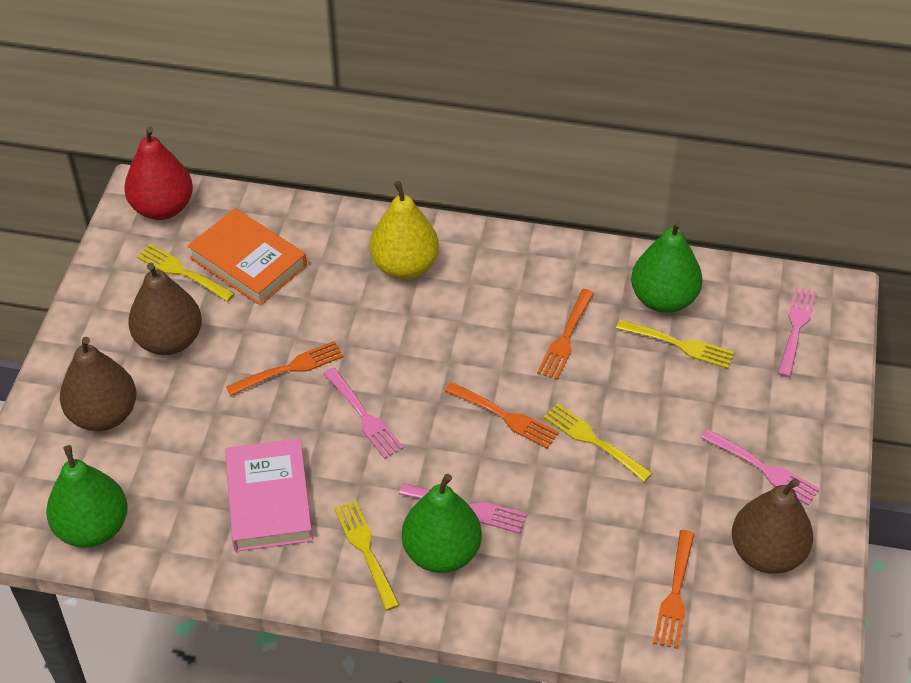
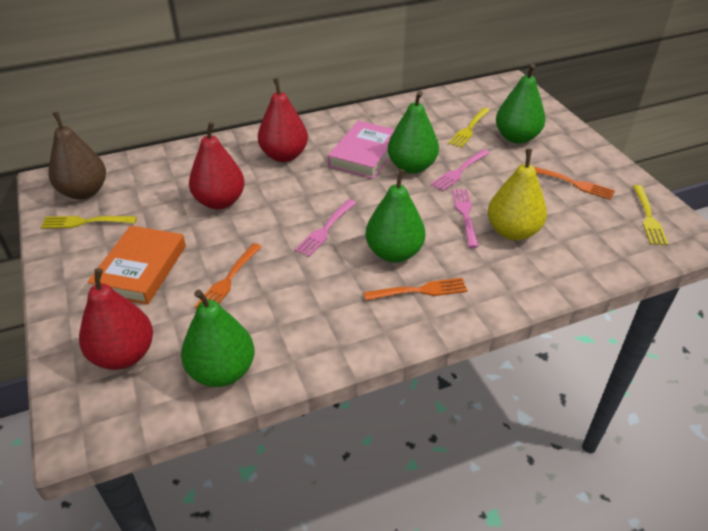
brown pear: [60,337,137,431] [128,263,202,355] [732,478,813,574] = 3 -> [49,112,106,199] = 1
green pear: [46,445,128,548] [402,474,482,573] [631,220,703,313] = 3 -> [181,290,254,387] [366,169,425,262] [388,91,439,174] [496,64,545,144] = 4
orange fork: [226,341,343,396] [445,382,559,449] [537,289,594,380] [653,530,694,649] = 4 -> [194,243,262,308] [364,278,468,301] [533,166,615,200] = 3
pink fork: [323,368,404,459] [399,483,527,534] [701,429,820,505] [778,287,817,377] = 4 -> [295,199,356,257] [430,149,490,191] [452,189,479,248] = 3
red pear: [124,126,193,220] = 1 -> [79,268,153,370] [189,121,245,209] [258,78,308,162] = 3
yellow fork: [136,244,235,302] [334,500,399,611] [543,403,652,482] [616,320,734,369] = 4 -> [41,216,137,229] [448,108,490,148] [633,185,668,245] = 3

